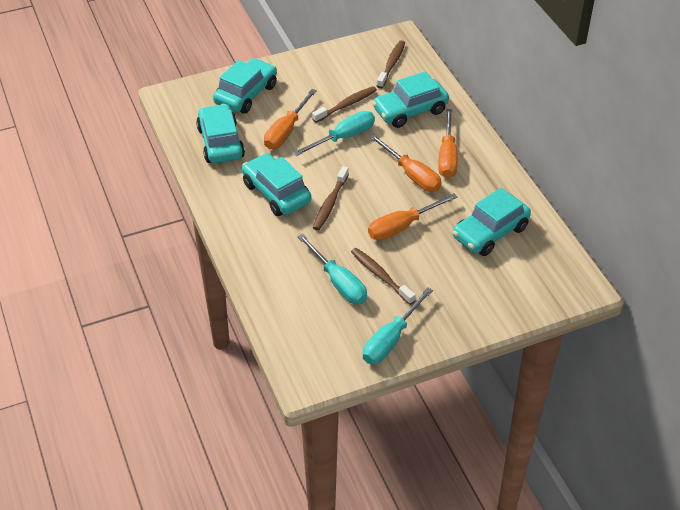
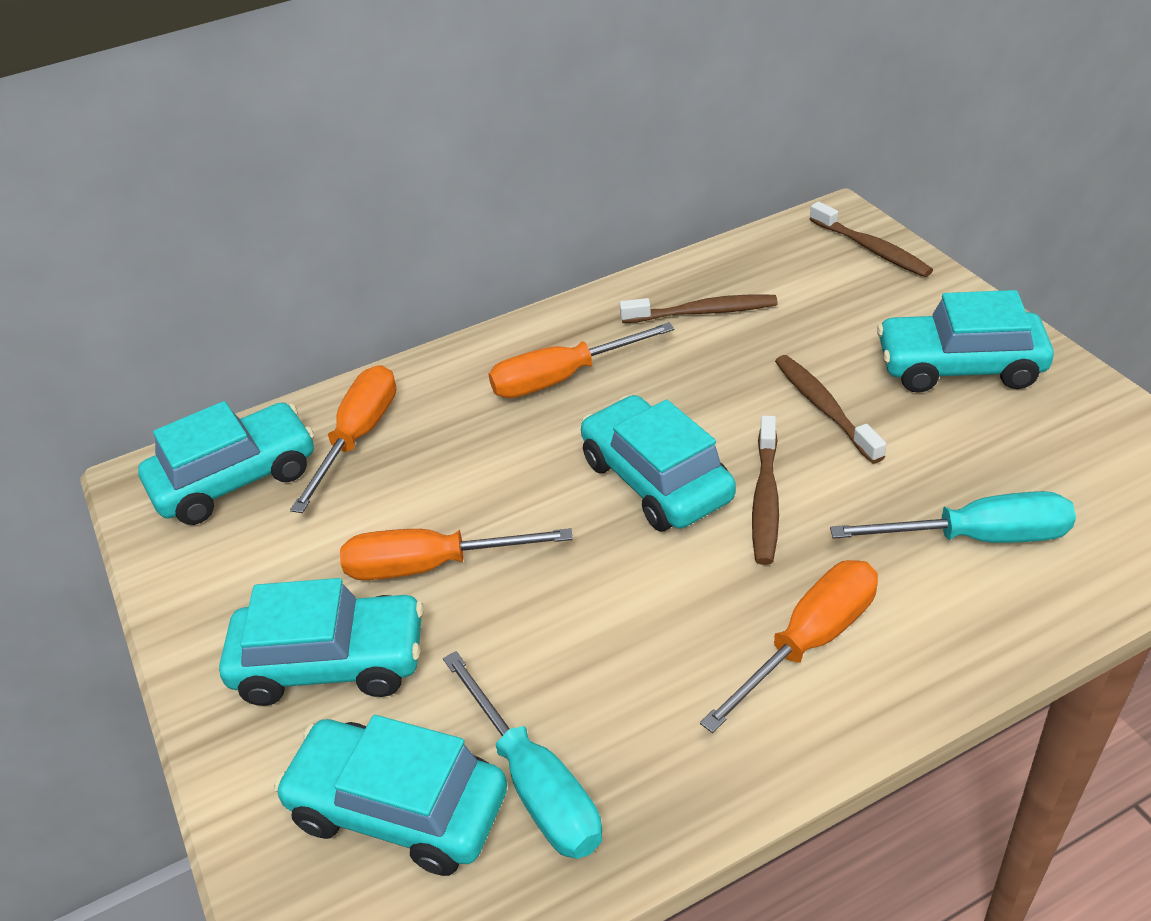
turquoise screwdriver: [293,111,375,156] [297,234,367,304] [363,287,433,364] = 3 -> [443,651,602,859] [830,491,1076,543] = 2

